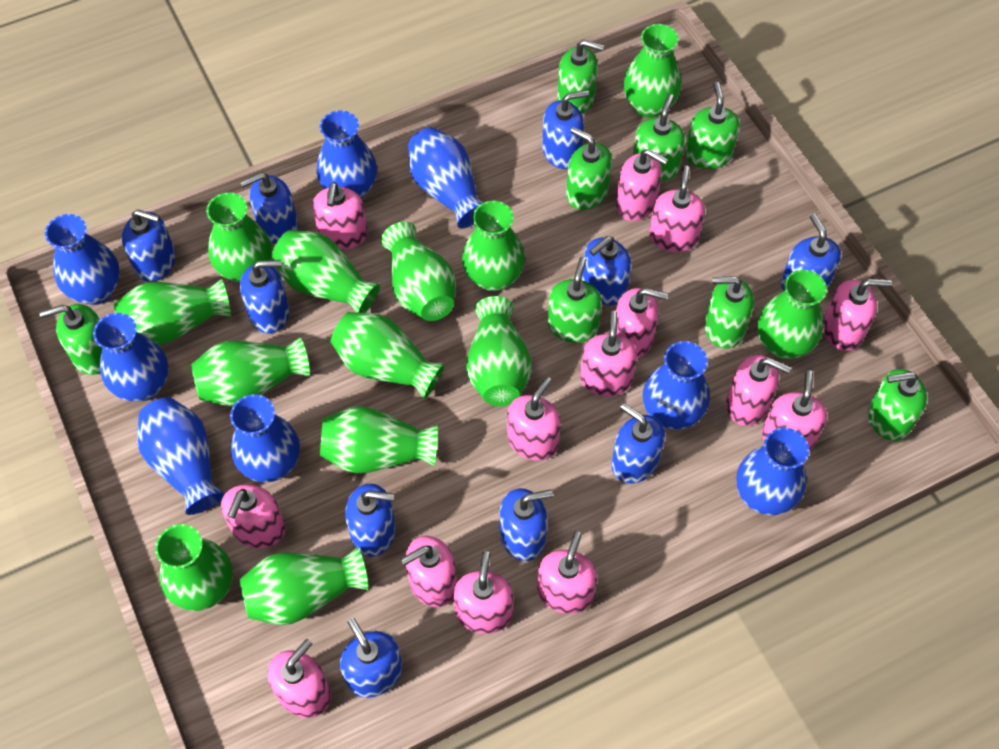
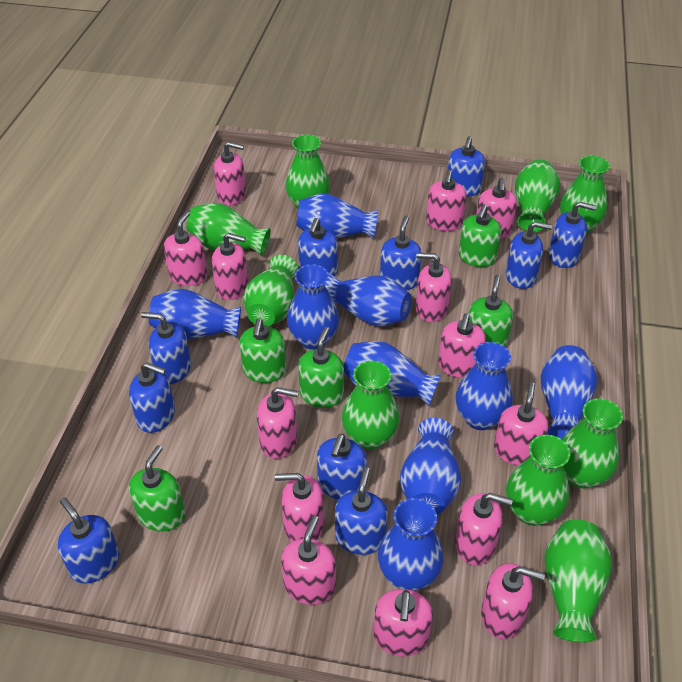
blue vase: [45,214,120,305] [93,313,168,402] [137,397,225,515] [230,394,300,482] [317,110,377,199] [408,127,484,229] [643,341,710,430] [736,428,809,515] = 8 -> [149,289,241,340] [287,264,339,350] [296,194,378,238] [325,275,412,326] [344,341,441,406] [378,498,444,591] [400,418,461,515] [456,342,513,430] [540,345,598,439] = 9
green soap dispenser: [39,304,102,375] [547,256,602,343] [557,40,604,114] [566,127,612,210] [633,94,685,181] [685,82,740,169] [704,276,754,349] [868,369,927,441] = 8 -> [129,445,185,532] [240,319,286,383] [298,327,344,408] [459,204,502,267] [469,275,513,347] = 5
green vase: [113,279,231,345] [155,524,233,611] [191,338,310,406] [206,193,272,283] [240,547,368,625] [272,230,380,313] [320,406,438,474] [331,312,445,399] [381,222,456,321] [462,201,525,292] [466,296,532,406] [623,24,682,118] [758,270,827,359] = 13 -> [186,203,271,256] [243,255,298,326] [286,135,330,209] [342,361,399,450] [506,435,570,526] [515,159,560,232] [544,520,612,643] [560,155,610,234] [562,398,623,489] = 9

